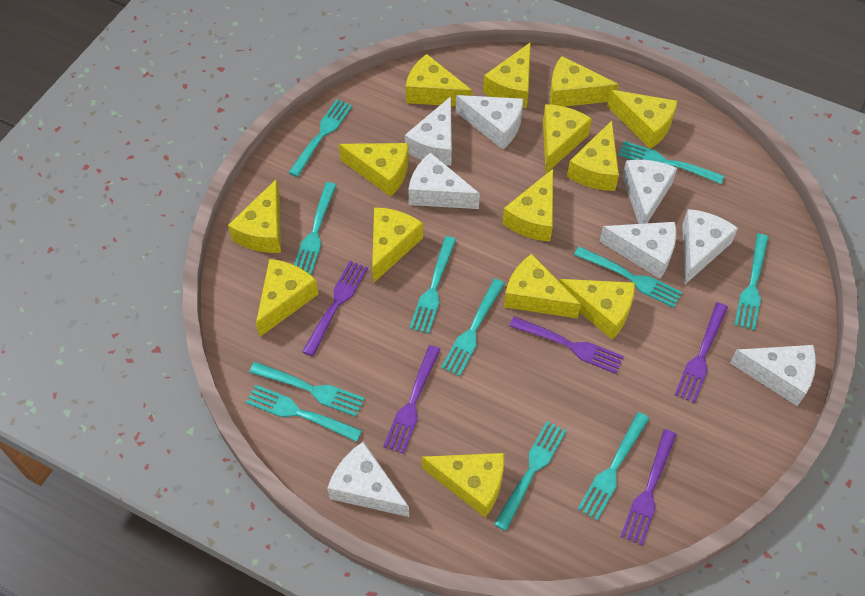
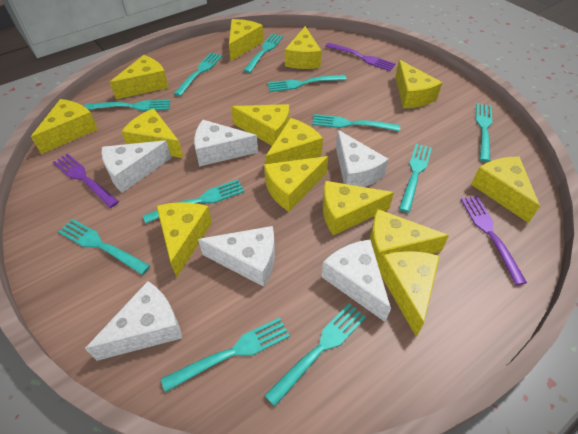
purple fork: [302,261,368,356] [383,345,441,454] [509,316,624,374] [621,429,677,546] [675,302,728,403] = 5 -> [53,153,119,208] [325,43,396,71] [460,196,527,285] = 3
white cheese: [327,442,409,517] [405,96,452,165] [408,152,480,209] [456,95,524,149] [599,222,676,279] [622,160,677,224] [682,209,738,284] [730,345,816,406] = 8 -> [85,281,182,361] [101,140,171,193] [194,120,258,167] [198,226,275,287] [321,240,391,322] [336,130,389,187] = 6

